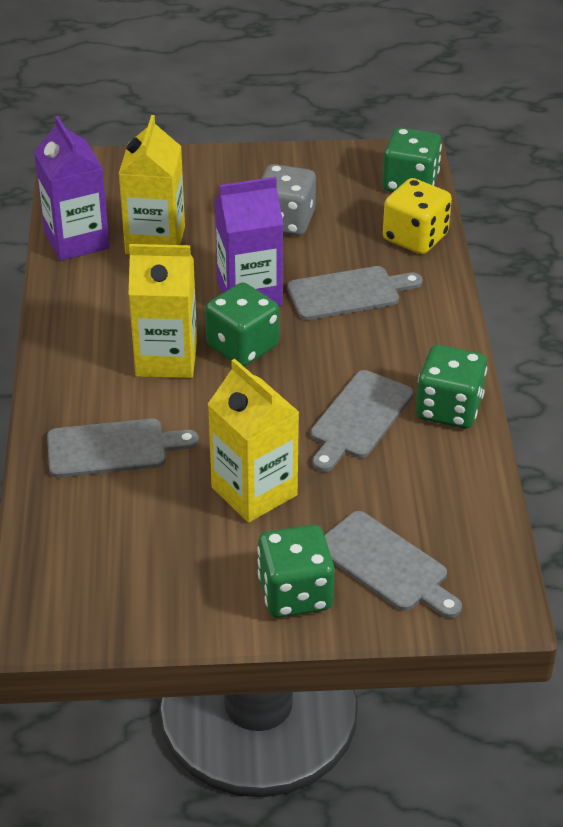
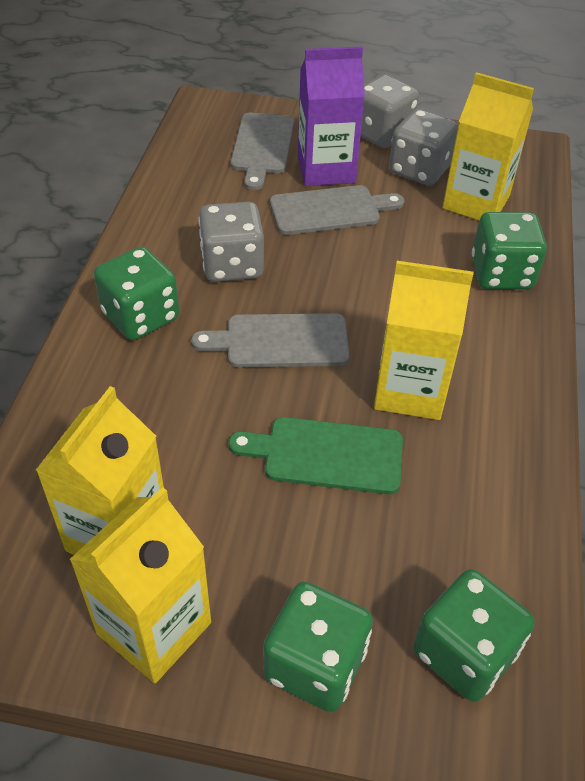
green cutting board: none = 0 -> [229,417,403,494] = 1
grey cutting board: [47,419,199,478] [287,266,423,320] [311,370,413,472] [325,511,462,618] = 4 -> [191,313,349,368] [230,113,294,190] [270,185,404,235] = 3
grey dice: [261,164,316,236] = 1 -> [199,202,264,282] [361,74,419,148] [389,109,458,186] = 3
purple carton: [34,116,110,261] [215,177,283,306] = 2 -> [298,46,365,186] = 1
yellow carton: [119,115,185,255] [128,244,197,378] [208,359,299,523] = 3 -> [36,386,164,555] [69,487,211,683] [374,261,474,420] [442,72,534,221] = 4
yellow dice: [383,178,452,254] = 1 -> none = 0

